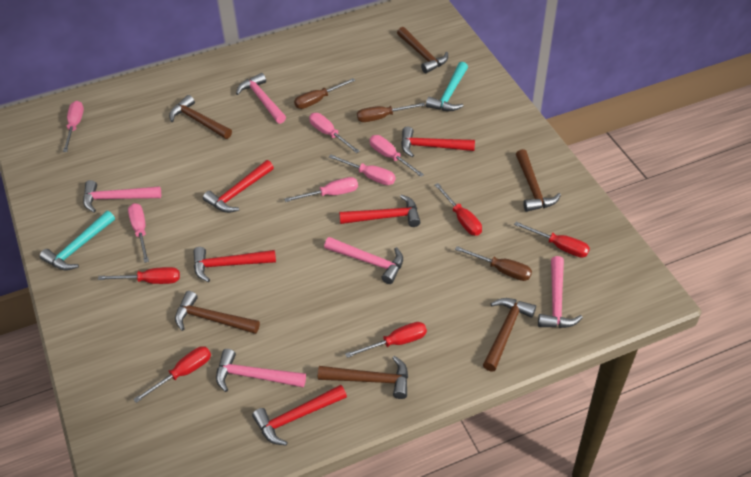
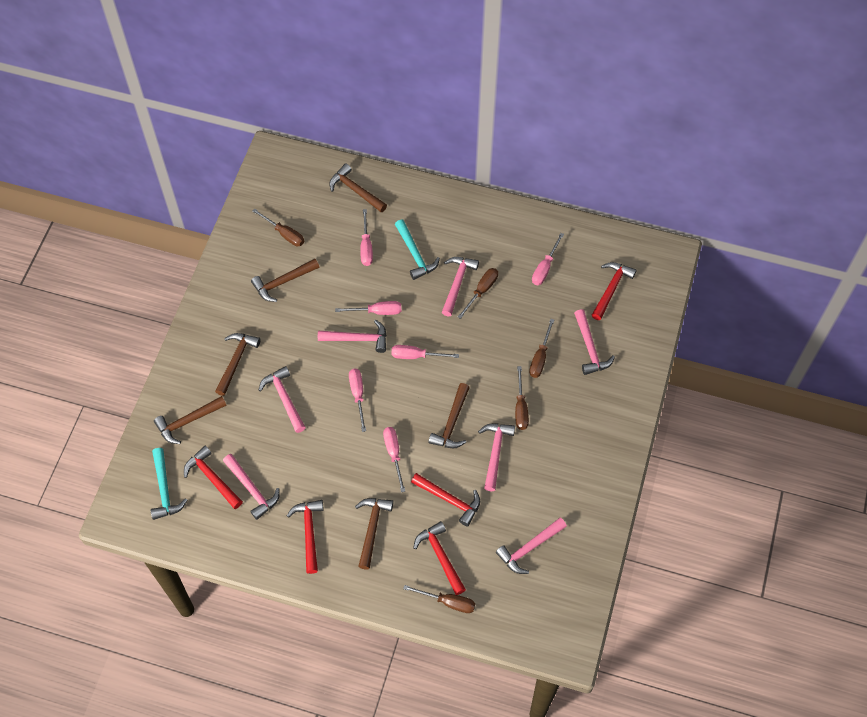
brown screwdriver: [294,78,355,109] [357,103,425,122] [455,246,532,281] = 3 -> [253,209,304,246] [403,585,475,613] [458,268,498,319] [515,366,529,430] [529,319,554,378] = 5
pink hammer: [83,180,161,213] [216,349,306,392] [236,73,286,124] [324,237,403,284] [538,256,583,328] = 5 -> [223,454,280,520] [259,366,306,433] [318,320,387,353] [442,257,479,316] [478,424,515,491] [496,517,567,574] [574,309,615,375] = 7
red screwdriver: [98,267,180,284] [133,346,211,403] [345,322,427,358] [435,183,482,236] [514,222,590,258] = 5 -> none = 0

